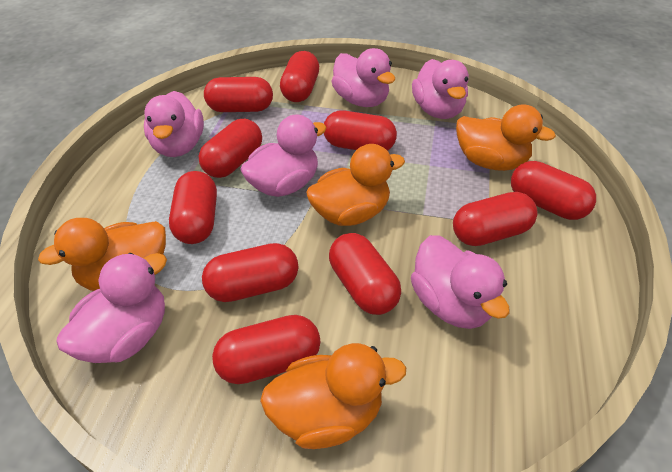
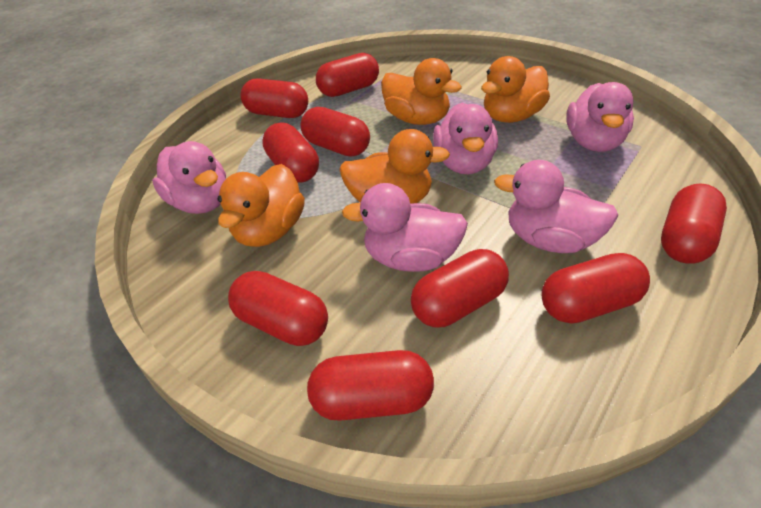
pink duck: [57,253,167,363] [144,91,204,157] [240,114,327,197] [331,48,395,107] [411,235,509,329] [412,59,469,119] = 6 -> [152,141,226,214] [342,183,468,272] [433,103,498,174] [494,160,618,253] [566,82,634,152] = 5
red capsule: [169,171,217,244] [199,119,262,178] [202,243,299,302] [204,77,273,112] [212,315,321,384] [280,51,319,102] [324,110,397,151] [329,233,401,315] [453,192,537,246] [511,161,596,220] = 10 -> [228,271,328,346] [241,79,308,118] [262,122,319,183] [301,107,370,157] [307,350,434,421] [316,53,379,97] [411,249,509,327] [541,253,650,324] [661,183,727,264] = 9

